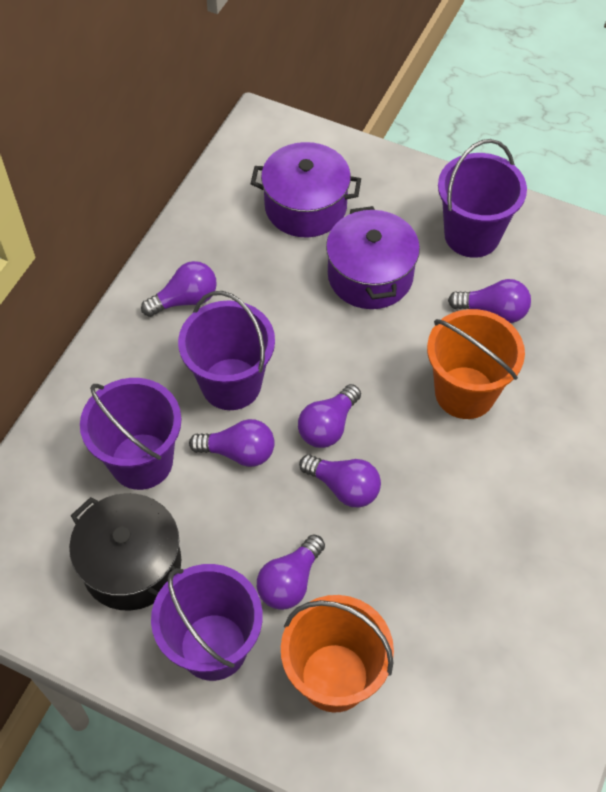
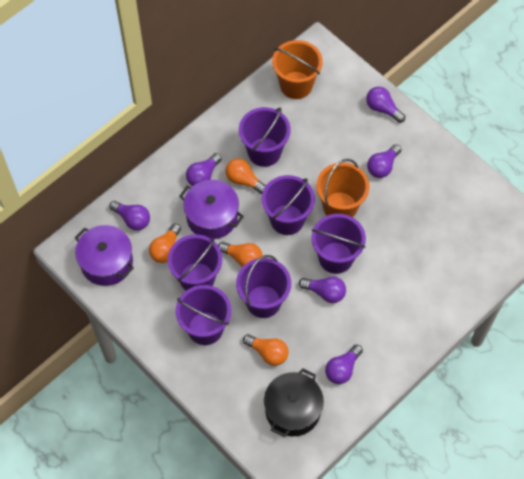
orange light bulb: none = 0 -> [149,223,181,263] [218,242,263,267] [225,158,266,194] [243,334,289,366] = 4
purple bucket: [80,378,182,490] [151,564,263,681] [178,291,275,410] [438,139,527,258] = 4 -> [168,234,222,291] [176,285,231,345] [236,255,291,318] [239,107,291,167] [262,175,315,235] [312,214,366,274] = 6

